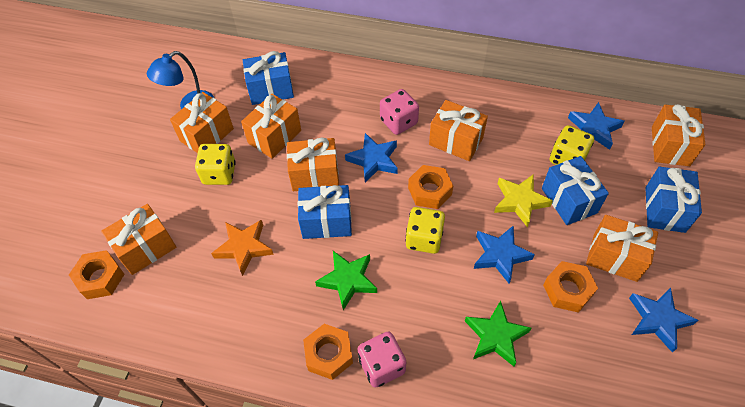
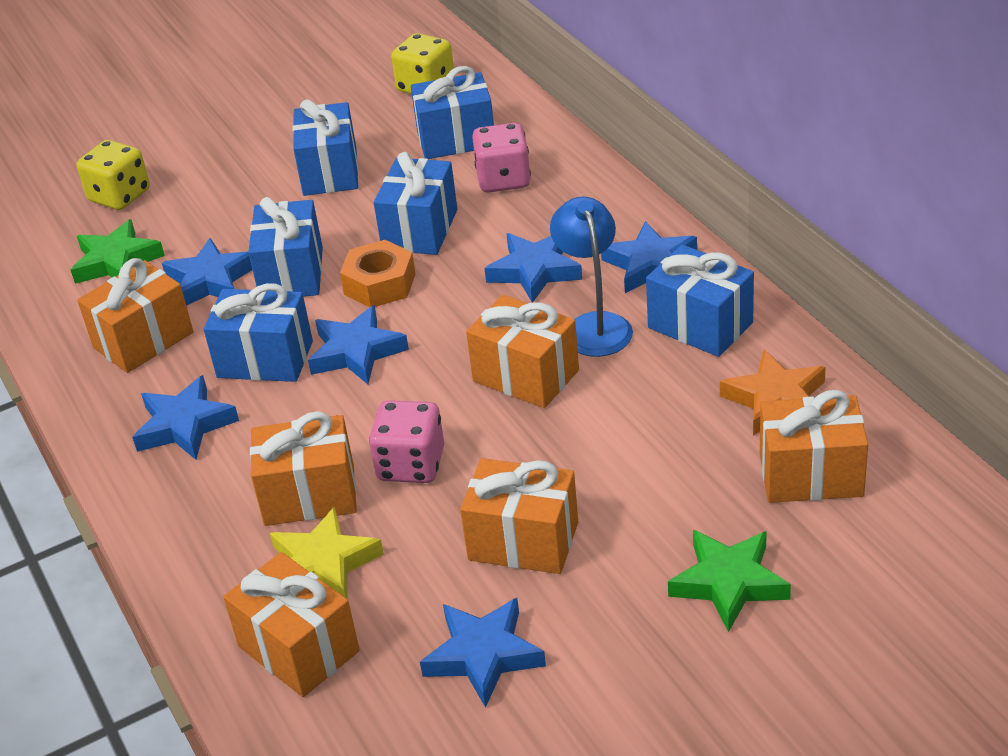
blue gift: [243,51,294,105] [298,185,352,239] [542,156,609,225] [645,166,702,233] = 4 -> [204,283,313,382] [248,197,323,297] [293,99,358,196] [374,152,457,255] [411,66,494,159] [646,245,754,357] = 6
blue star: [345,133,398,183] [474,225,535,283] [568,102,625,150] [629,287,698,352] = 4 -> [132,375,239,460] [162,238,252,306] [308,305,409,384] [420,598,546,708] [484,233,582,303] [601,221,697,293] = 6
orange gift: [101,204,176,275] [170,92,234,153] [241,94,301,159] [287,138,339,191] [429,100,488,161] [586,215,658,282] [652,104,705,166] = 7 -> [77,258,193,373] [223,552,360,697] [250,411,357,526] [460,458,578,574] [466,295,579,408] [760,390,868,503] = 6
orange nut: [69,250,125,299] [303,324,353,380] [408,165,453,209] [543,261,598,313] = 4 -> [340,240,416,307] = 1
yellow dice: [195,144,236,185] [405,207,445,254] [550,125,594,165] = 3 -> [77,140,150,210] [391,33,454,94] = 2

